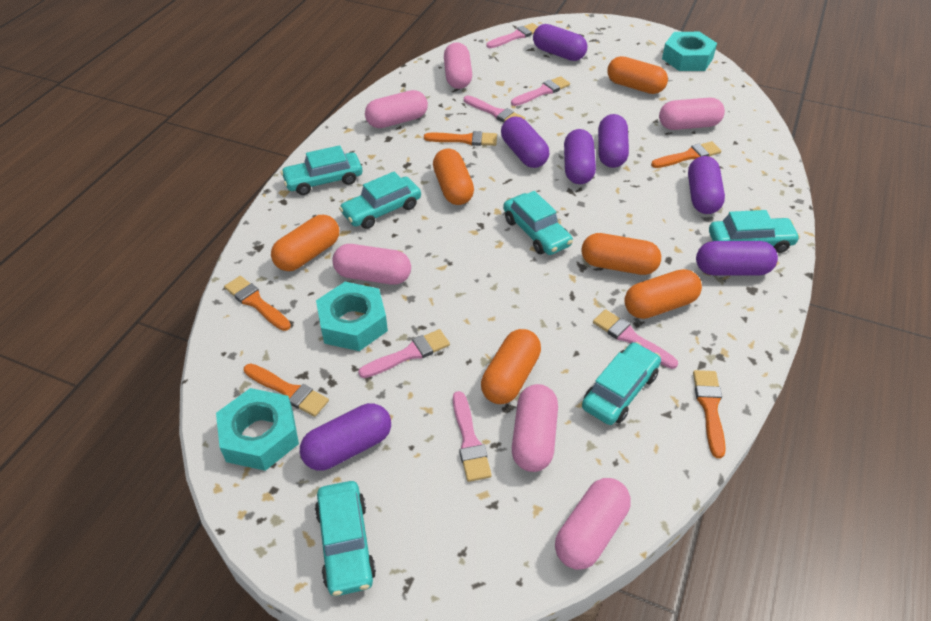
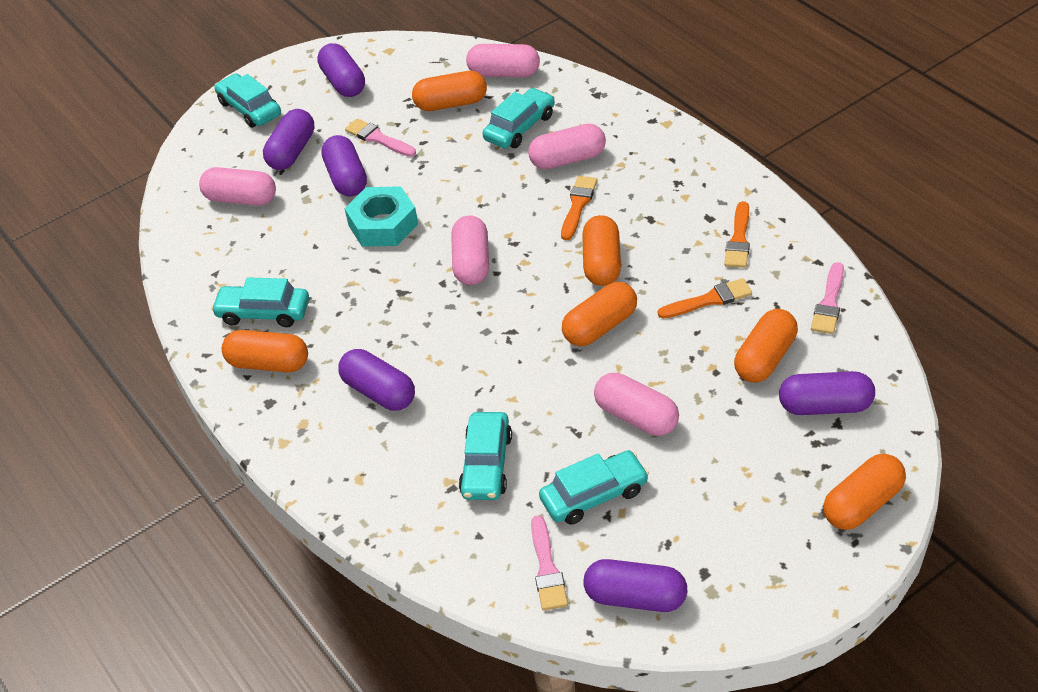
orange brush: [224,276,291,331] [244,363,329,417] [424,131,497,146] [651,141,721,168] [693,370,726,458] = 5 -> [561,176,598,240] [658,278,752,318] [724,201,750,268] = 3
pink brush: [358,329,450,378] [453,391,492,482] [464,95,525,123] [486,23,538,48] [511,76,570,106] [593,309,678,369] = 6 -> [345,118,416,157] [531,516,568,611] [811,262,844,334] = 3
pink capsule: [332,244,411,285] [365,90,428,128] [444,42,472,89] [512,384,558,472] [555,478,631,570] [659,98,725,130] = 6 -> [199,167,276,206] [451,216,489,285] [466,44,540,77] [528,124,606,169] [594,373,679,436] = 5
purple capsule: [300,403,391,471] [501,116,549,168] [533,24,587,61] [564,129,596,184] [598,114,629,168] [688,156,725,214] [696,241,778,275] = 7 -> [263,109,314,170] [317,43,365,97] [321,135,367,196] [338,349,415,411] [583,559,687,612] [779,371,875,415] = 6
turquoise car: [281,145,362,195] [315,481,376,596] [339,172,421,229] [503,191,573,255] [582,342,661,425] [709,210,800,253] = 6 -> [211,277,309,327] [214,73,281,128] [459,412,512,500] [482,88,555,148] [539,450,649,525] = 5
turquoise nut: [216,388,299,471] [316,282,388,351] [662,32,717,71] = 3 -> [344,186,418,247] = 1

